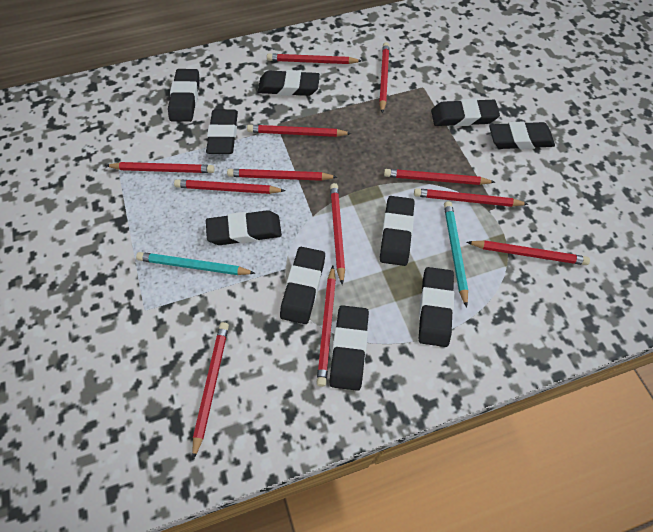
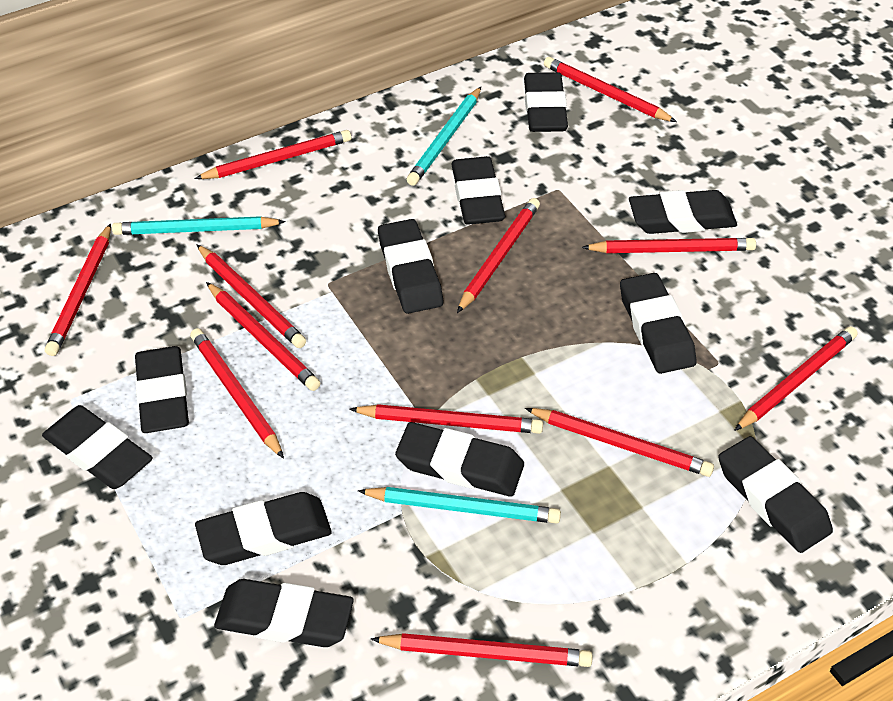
black eraser: [168,69,200,122] [206,109,238,154] [206,210,282,245] [258,70,320,96] [280,247,325,324] [330,305,369,391] [380,196,415,266] [419,267,454,347] [431,99,500,126] [489,121,555,149] = 10 -> [42,405,153,489] [135,346,189,433] [195,492,332,565] [214,579,354,647] [378,219,443,314] [395,422,524,497] [451,156,505,225] [524,72,568,132] [620,273,697,374] [629,190,737,234] [718,436,833,553] = 11
turquoise pencil: [136,252,255,275] [444,201,468,308] = 2 -> [112,216,286,235] [358,487,561,524] [407,87,481,186] = 3

